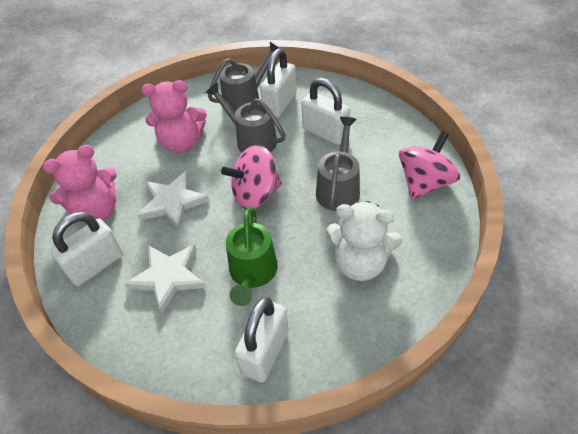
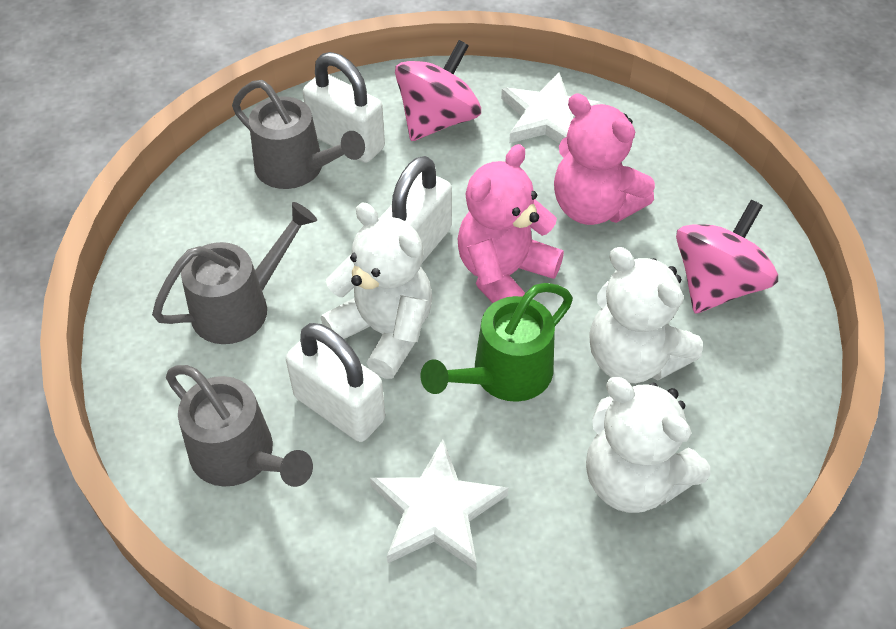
white padlock: [50,212,123,286] [235,297,289,382] [260,49,296,117] [301,78,350,145] = 4 -> [286,323,385,442] [303,52,385,163] [381,156,452,264] = 3
white teddy bear: [326,201,402,281] = 1 -> [321,203,432,379] [586,377,710,513] [589,247,703,383] = 3

